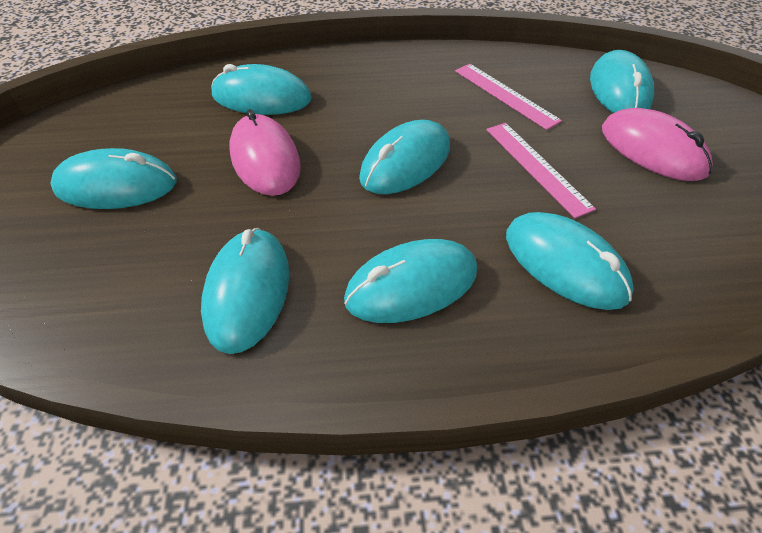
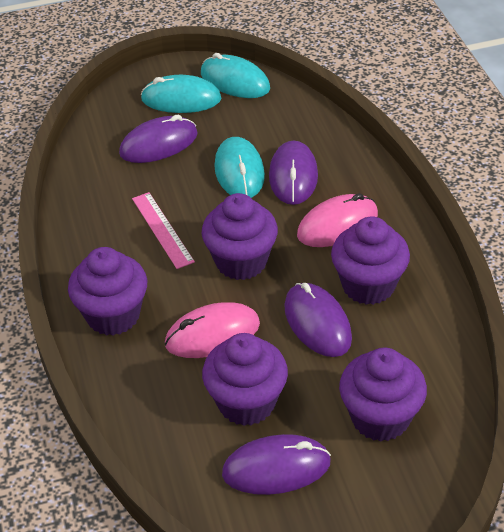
pink ruler: [455,64,562,130] [486,123,596,218] = 2 -> [132,192,195,269] = 1
purple cupcake: none = 0 -> [68,247,147,336] [202,193,278,280] [202,333,288,426] [331,216,410,305] [339,347,427,442] = 5
purple mouse: none = 0 -> [119,115,198,163] [222,434,331,495] [269,140,318,205] [284,283,352,357] = 4
turquoise mouse: [50,148,176,209] [201,228,289,354] [211,64,311,115] [344,239,477,323] [359,120,450,194] [506,212,634,310] [590,50,654,113] = 7 -> [141,75,221,113] [201,53,270,98] [214,137,265,198] = 3

